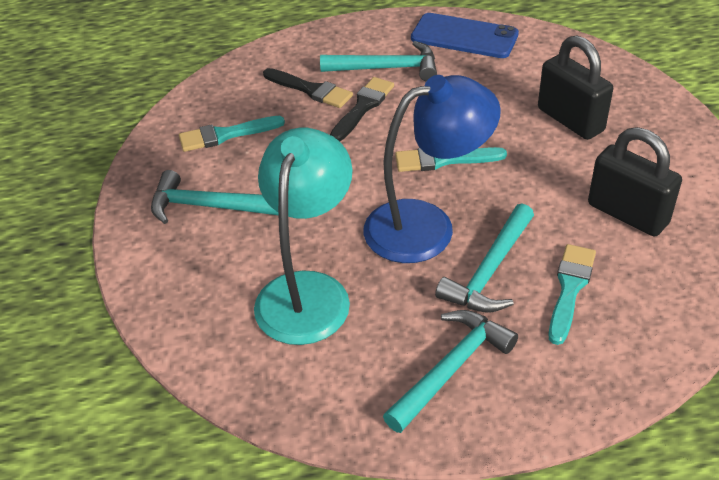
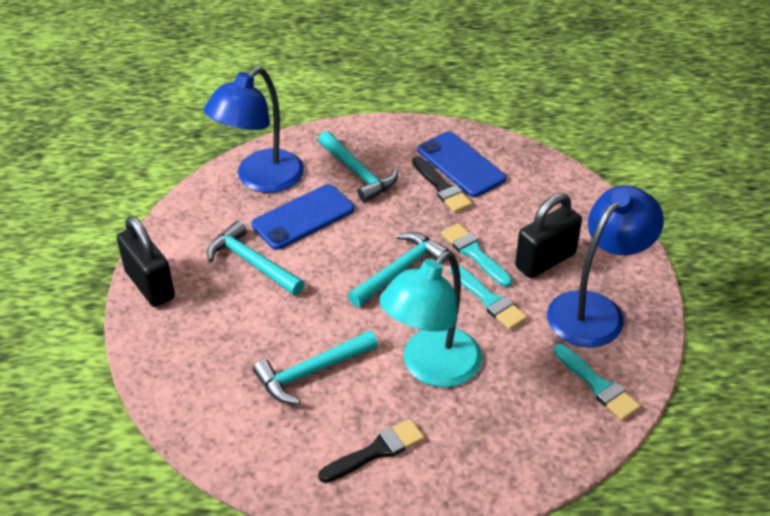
blue lamp: [364,75,501,263] = 1 -> [204,67,304,193] [547,185,664,348] = 2
blue phone: [411,13,519,58] = 1 -> [251,184,354,250] [417,131,507,197] = 2

